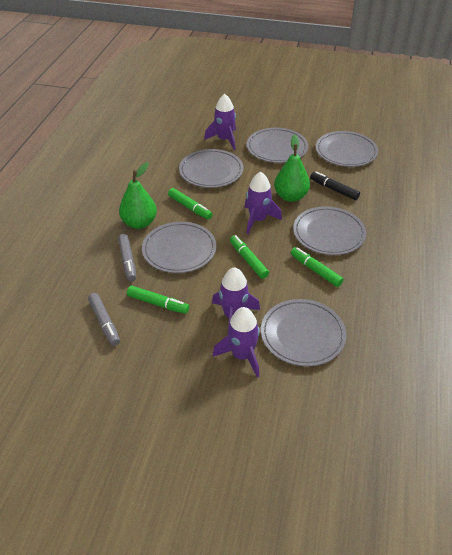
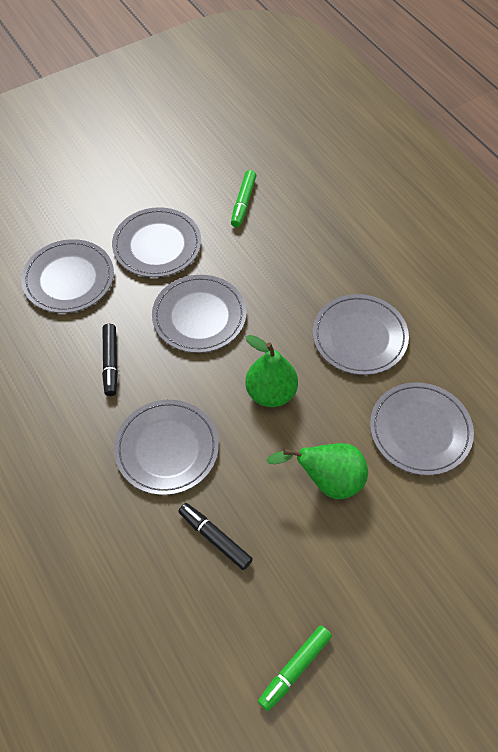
black marker: [310,171,360,200] = 1 -> [102,324,118,396] [178,503,253,570] = 2
green marker: [127,285,189,314] [168,188,213,220] [230,235,269,279] [291,247,343,287] = 4 -> [231,170,257,227] [258,625,332,711] = 2
grey marker: [88,293,120,346] [118,234,136,281] = 2 -> none = 0
purple rocket: [204,94,236,150] [212,267,260,327] [213,307,260,377] [245,172,282,234] = 4 -> none = 0

